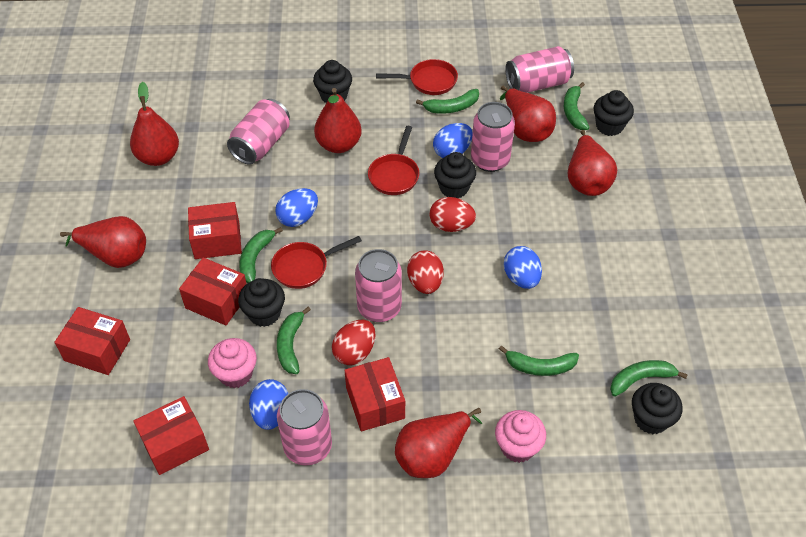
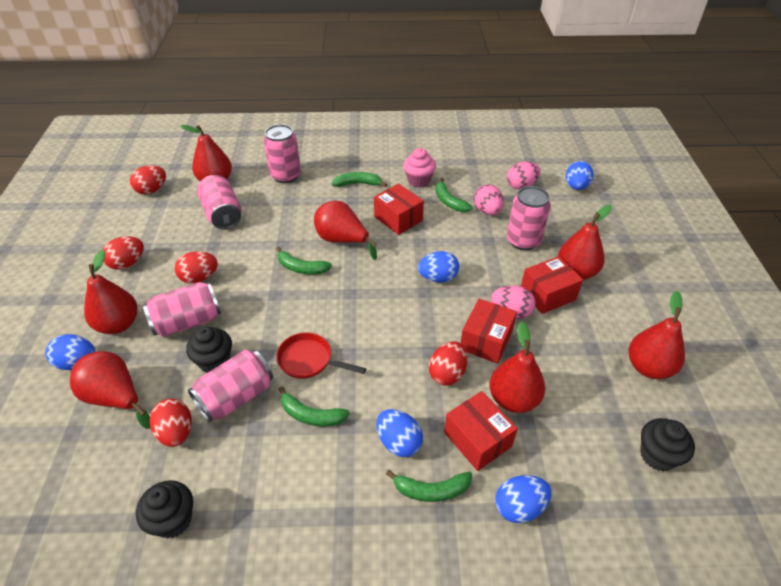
black cupcake: [238,278,285,327] [313,60,352,103] [434,152,476,198] [594,90,634,136] [632,383,683,434] = 5 -> [136,480,193,538] [186,326,232,373] [640,418,695,471] = 3
blue egg: [249,379,289,430] [275,188,318,227] [433,123,473,158] [504,246,542,289] = 4 -> [45,334,95,370] [377,409,423,457] [418,251,459,282] [495,475,551,523] [566,161,593,190] = 5
green banana: [240,227,283,283] [277,307,311,374] [416,89,479,114] [499,345,579,376] [564,82,590,130] [610,360,688,397] = 6 -> [276,247,332,275] [279,387,350,427] [332,172,387,187] [386,470,472,502] [436,178,472,212] = 5
pink cupcake: [208,338,257,388] [495,410,546,463] = 2 -> [403,148,436,188] = 1
pink egg: none = 0 -> [474,185,504,215] [491,285,536,319] [507,161,541,190] = 3
red box: [54,307,130,375] [133,396,209,475] [179,258,247,325] [188,202,242,259] [345,357,405,431] = 5 -> [374,183,424,235] [444,391,518,471] [461,299,517,364] [521,256,583,314] = 4
red egg: [332,320,376,365] [407,251,444,294] [430,197,476,232] = 3 -> [103,236,144,270] [130,165,166,195] [150,399,192,447] [175,251,218,284] [429,341,468,386] = 5
red pan: [271,236,362,289] [368,126,419,195] [376,59,458,95] = 3 -> [276,333,366,379] = 1
red pear: [60,216,146,268] [130,82,179,166] [314,88,362,153] [395,408,482,478] [500,86,556,142] [568,130,617,196] = 6 -> [70,351,150,429] [84,250,138,334] [180,125,232,182] [314,201,377,260] [490,321,545,413] [558,205,612,280] [628,291,685,379] = 7

